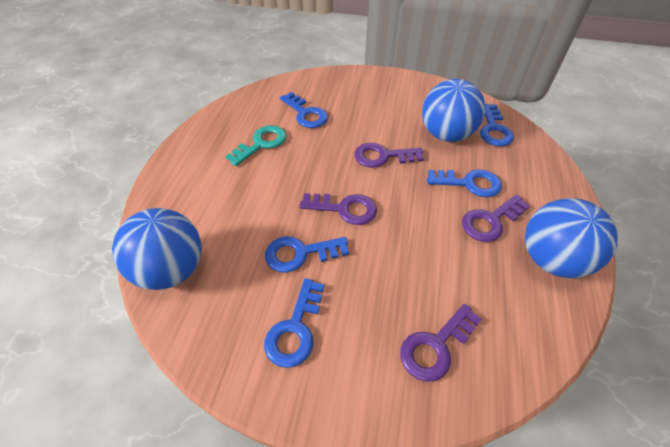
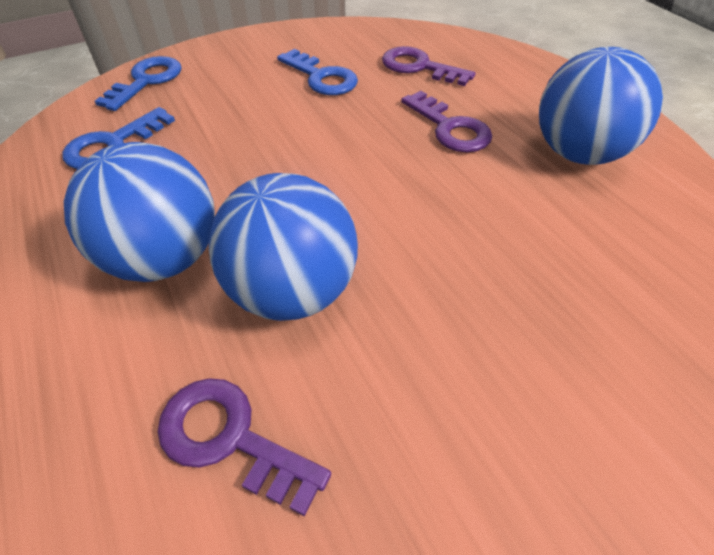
blue key: [264,278,324,368] [265,236,349,272] [280,92,328,128] [427,169,502,197] [480,104,514,146] = 5 -> [62,107,175,169] [95,56,182,111] [277,49,358,95] = 3
purple key: [299,193,377,225] [354,143,424,168] [400,304,482,382] [462,195,530,242] = 4 -> [158,378,331,517] [382,46,475,86] [401,91,492,152] = 3
turquoise key: [225,125,286,166] = 1 -> none = 0

